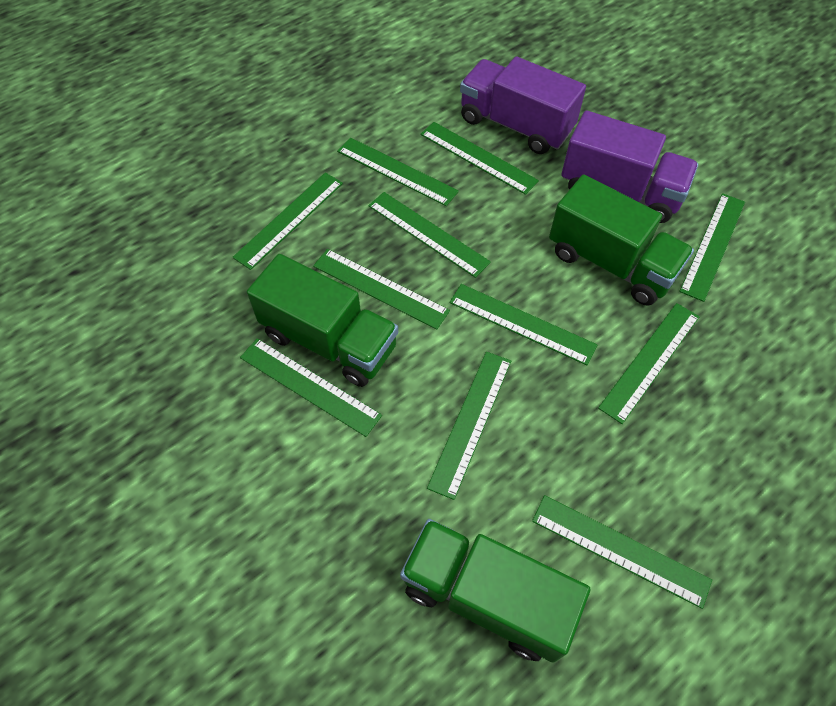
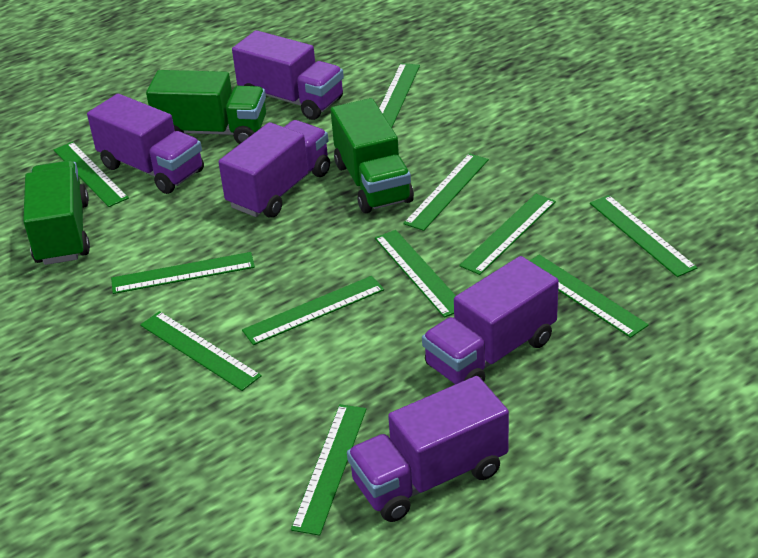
purple truck: [460,56,586,154] [561,110,699,223] = 2 -> [87,94,204,194] [218,120,330,218] [232,30,344,120] [347,376,509,522] [422,256,559,384] = 5

